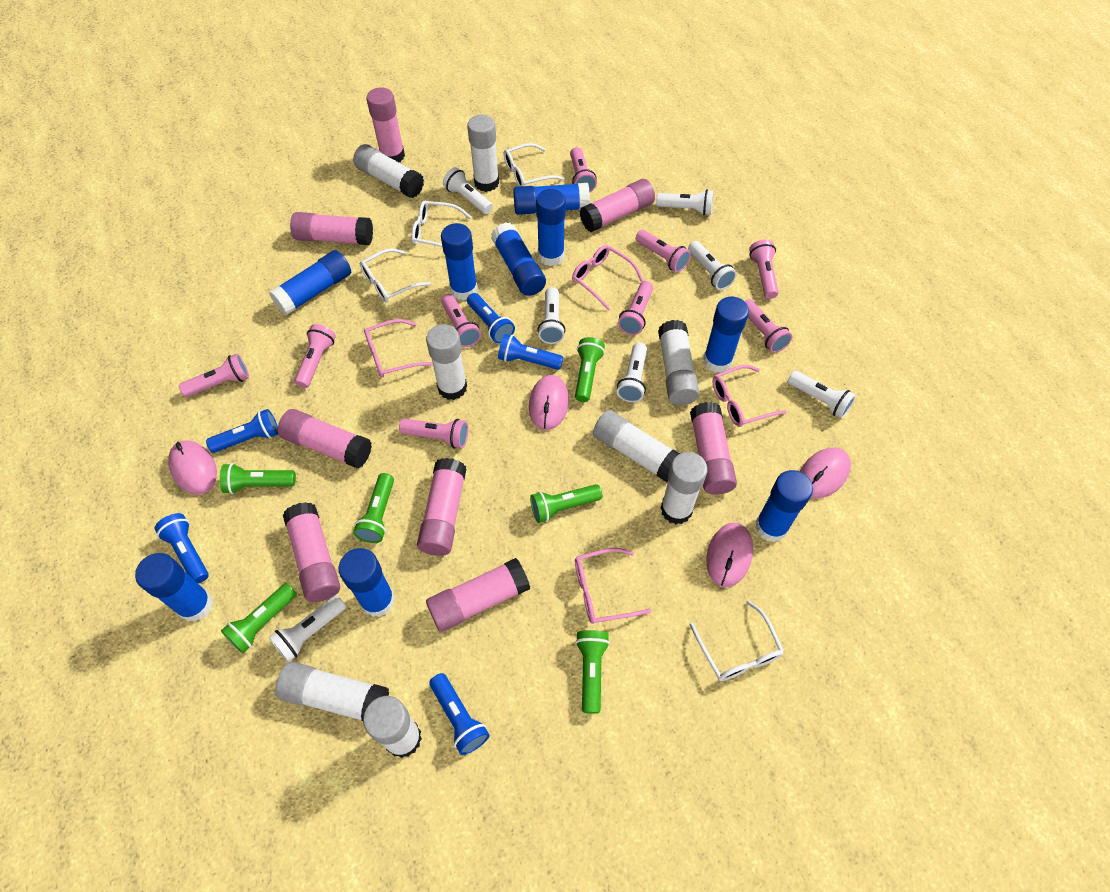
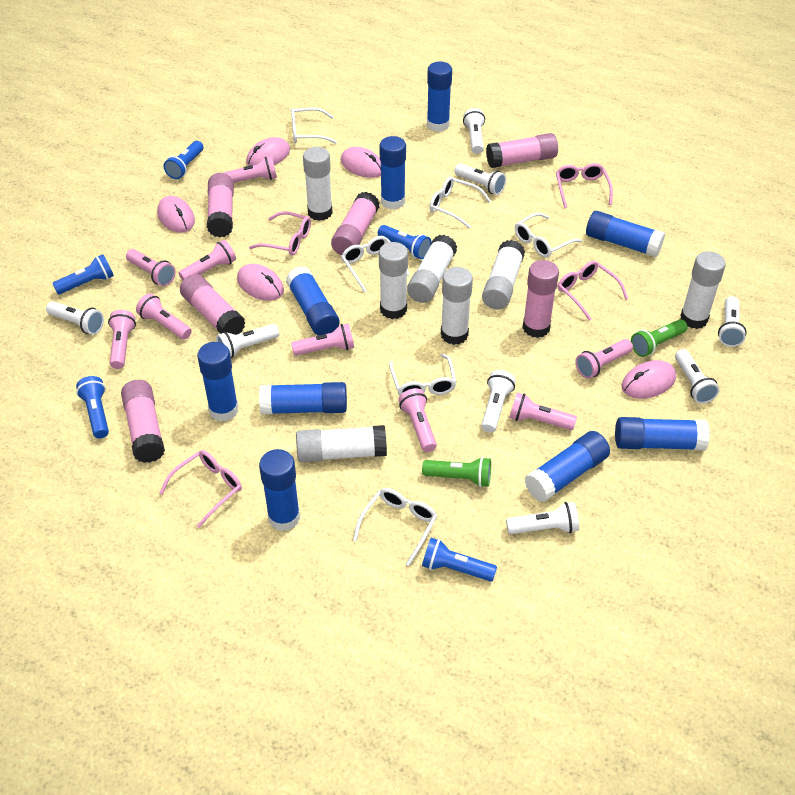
green flashlight: [220,463,296,494] [221,583,297,653] [353,473,394,543] [530,484,602,523] [575,337,605,402] [575,630,610,714] = 6 -> [422,457,491,487] [631,319,687,357] = 2
pink glue stick: [278,409,372,468] [283,502,340,602] [290,212,373,245] [367,87,405,162] [417,458,466,556] [426,558,530,632] [580,179,655,232] [690,402,737,495] = 8 -> [121,380,165,463] [180,274,245,335] [207,173,234,238] [331,192,380,255] [486,133,558,168] [523,260,559,338] = 6
pink mouse: [168,441,217,495] [529,375,569,430] [707,522,753,587] [800,447,851,499] = 4 -> [157,196,195,233] [237,264,284,301] [247,137,290,166] [341,147,381,178] [622,360,676,399] = 5
white flashlight: [269,595,346,662] [443,167,493,214] [538,287,565,344] [617,343,647,402] [656,189,714,216] [688,241,737,290] [788,371,856,419] = 7 -> [46,301,104,335] [216,324,279,358] [454,163,506,195] [463,108,485,154] [481,370,516,433] [506,502,579,534] [675,349,720,404] [718,296,747,347] = 8
white glasses: [360,248,431,303] [411,201,471,247] [504,143,564,187] [690,600,784,681] = 4 -> [291,108,337,144] [341,236,409,293] [353,488,437,566] [389,354,456,396] [429,177,491,229] [515,213,582,258] = 6
white glue stick: [275,662,389,721] [353,144,424,198] [363,696,422,758] [426,324,467,400] [467,115,499,192] [593,410,680,483] [658,320,699,405] [660,452,708,524] = 8 -> [296,425,387,463] [303,147,333,221] [379,242,408,319] [407,235,457,303] [441,267,473,345] [482,240,525,309] [680,251,726,329] = 7

